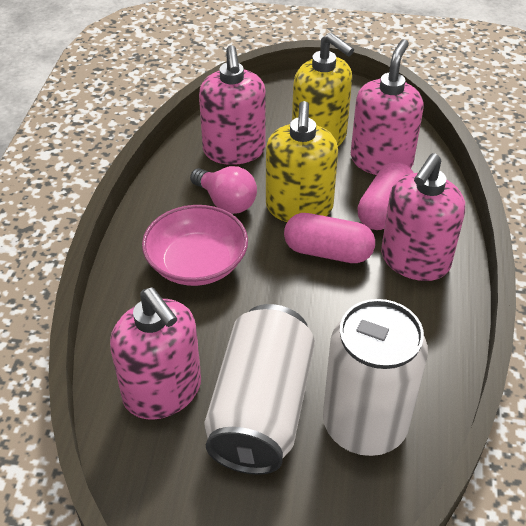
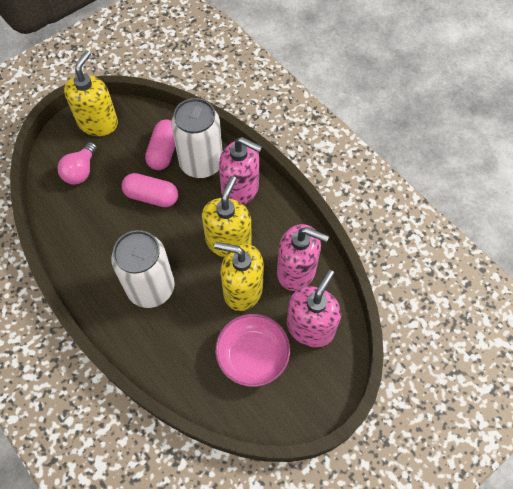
pink soap dispenser: [110,287,201,420] [199,45,266,165] [351,39,424,175] [381,153,465,281] = 4 -> [219,137,262,205] [277,224,329,291] [287,270,341,347] = 3
yellow soap dispenser: [266,101,338,222] [292,32,354,146] = 2 -> [64,51,118,136] [202,176,252,257] [214,242,264,311] = 3

